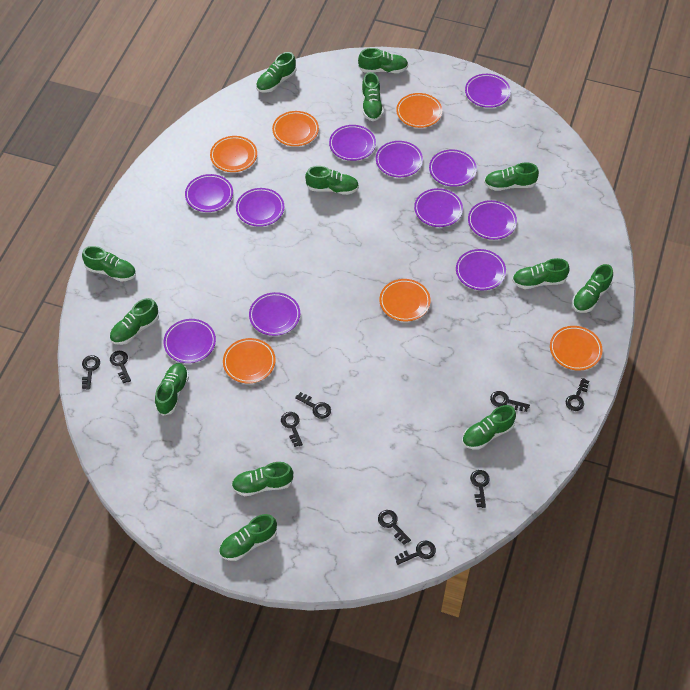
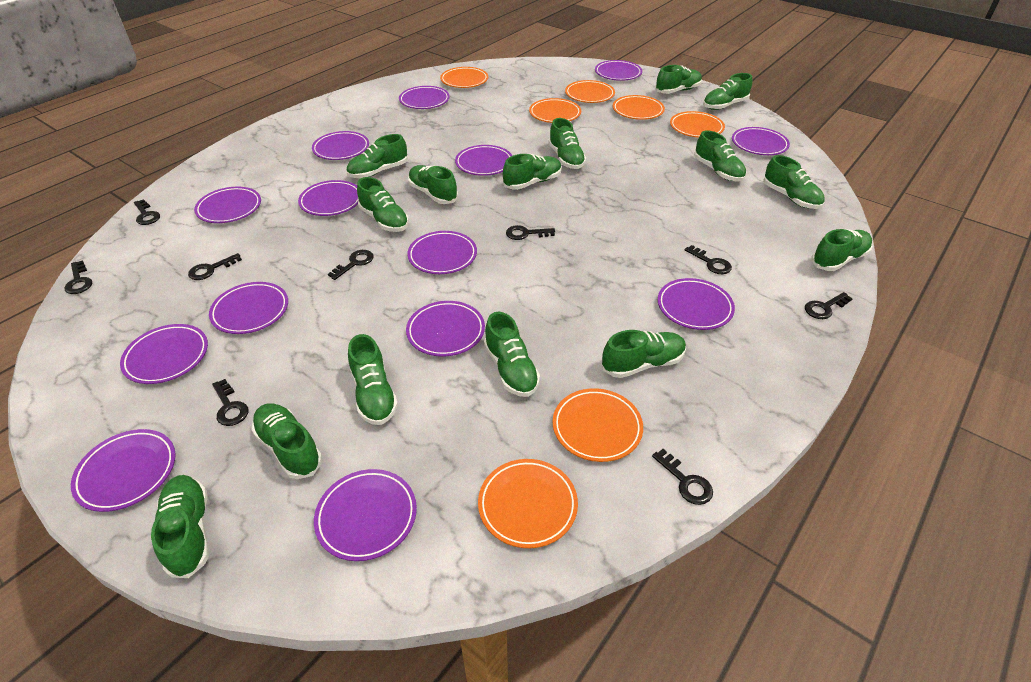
green shoe: [82,246,136,282] [109,298,159,345] [155,363,189,416] [219,514,277,561] [231,462,294,496] [256,52,296,93] [305,166,359,195] [358,48,408,73] [362,72,383,121] [462,405,516,450] [484,163,539,191] [512,258,569,289] [572,264,613,313] = 13 -> [151,475,209,578] [251,403,322,479] [346,134,407,178] [348,334,398,425] [357,177,409,232] [408,165,458,204] [484,312,540,397] [503,154,562,190] [548,118,586,169] [602,330,686,378] [655,65,702,94] [694,130,746,181] [703,73,752,110] [763,155,825,209] [811,229,872,271] = 15
orange plate: [210,136,257,172] [223,338,276,383] [272,111,319,146] [379,279,431,321] [396,93,442,128] [550,326,602,370] = 6 -> [440,67,488,88] [478,459,578,548] [529,98,581,123] [553,388,643,462] [565,80,615,103] [613,95,665,120] [670,111,725,138] = 7
purple plate: [164,319,216,363] [185,174,233,212] [236,188,284,227] [249,292,300,336] [329,125,376,161] [376,141,423,177] [414,188,463,227] [429,149,477,187] [456,249,506,290] [465,74,511,108] [468,200,517,240] = 11 -> [71,429,175,512] [120,324,208,384] [194,187,261,223] [209,282,288,334] [298,180,359,216] [312,131,369,160] [314,469,417,561] [399,86,450,109] [406,301,485,356] [407,231,477,274] [455,145,512,176] [595,60,642,81] [658,278,735,330] [732,127,790,155] = 14

